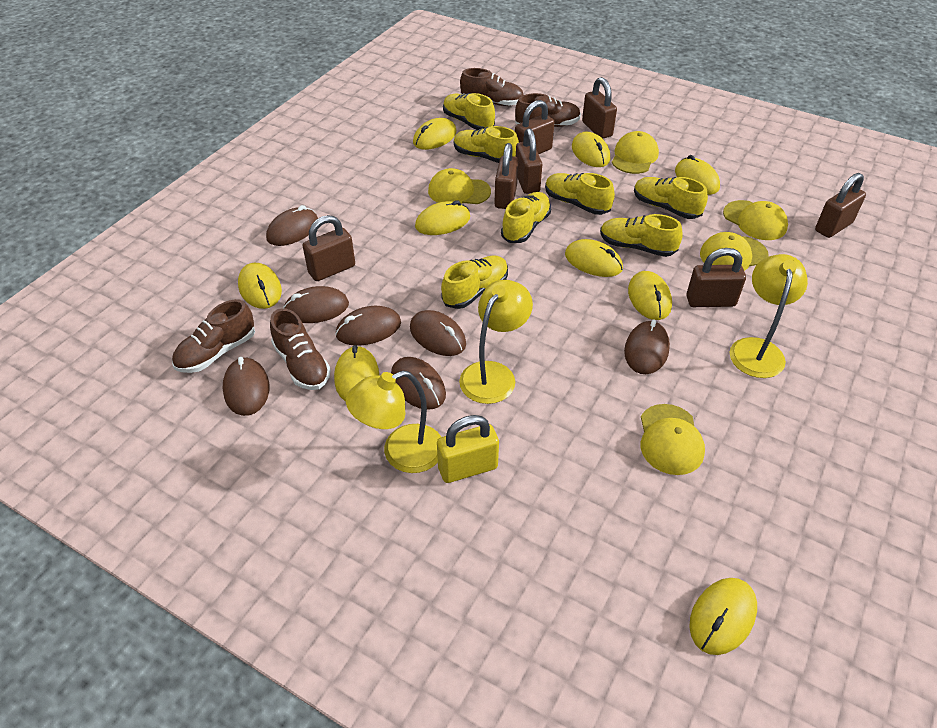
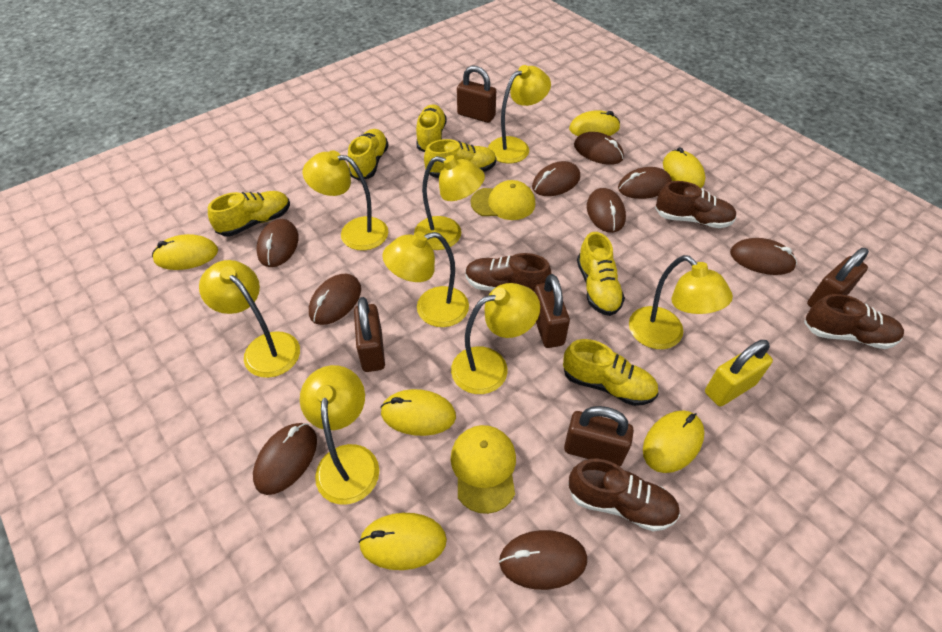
brown mouse: [223,357,269,416] [266,205,318,246] [283,286,349,323] [335,306,401,346] [391,357,446,410] [410,310,466,356] [624,319,670,374] = 7 -> [253,423,317,495] [256,219,299,267] [309,274,361,325] [499,530,587,590] [532,161,580,196] [574,132,624,165] [587,188,626,233] [618,167,672,199] [730,238,797,275] = 9
brown padlock: [303,215,355,281] [494,143,518,209] [515,100,555,154] [516,128,542,194] [582,77,617,139] [686,248,746,307] [815,173,866,238] = 7 -> [354,297,385,372] [457,66,496,123] [535,274,570,348] [564,406,634,466] [807,248,869,307] = 5
yellow cap: [428,168,491,204] [612,131,659,174] [641,404,705,475] [700,232,769,271] [723,200,788,240] = 5 -> [451,425,516,514] [471,180,535,220] = 2
yellow lamp: [346,371,441,473] [459,280,533,404] [729,254,808,378] = 3 -> [199,260,300,378] [300,365,379,505] [303,150,388,251] [382,231,469,327] [414,155,485,250] [451,283,540,394] [488,65,551,163] [629,255,733,349] = 8
yellow mouse: [238,263,282,309] [334,345,379,401] [413,118,457,150] [415,200,470,235] [565,239,623,277] [572,131,610,167] [628,271,672,320] [675,155,720,195] [689,578,757,655] = 9 -> [152,234,218,270] [359,513,447,570] [380,389,456,436] [569,110,620,136] [643,410,705,473] [663,147,705,188] = 6
yellow shoe: [441,255,508,309] [443,93,495,131] [454,126,519,163] [501,192,551,243] [545,173,615,215] [600,214,683,257] [634,177,708,219] = 7 -> [208,191,290,236] [348,129,389,180] [416,104,447,152] [424,139,496,178] [563,339,659,406] [577,232,625,316] = 6

